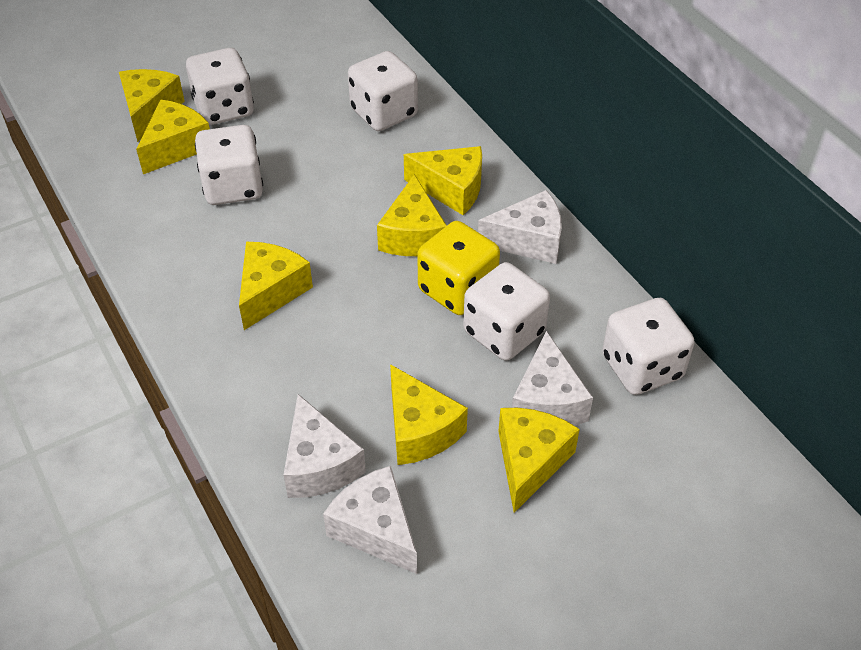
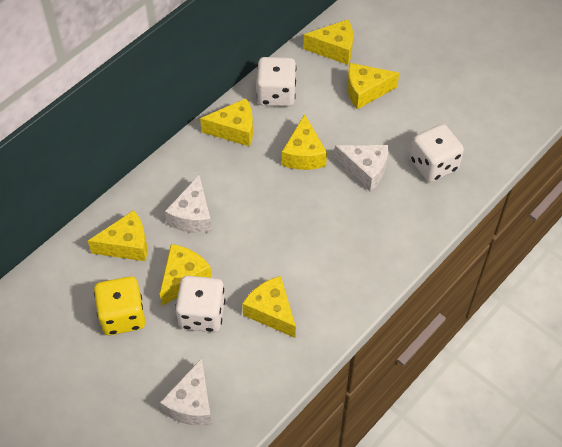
white cheese: [284,394,366,498] [323,466,417,574] [478,190,562,264] [512,331,593,426] = 4 -> [160,358,212,426] [165,175,212,233] [334,145,388,192] = 3
white dice: [186,48,254,125] [195,125,263,205] [348,51,418,131] [463,262,550,361] [602,298,695,395] = 5 -> [175,276,225,332] [257,57,296,106] [410,124,464,182] = 3

